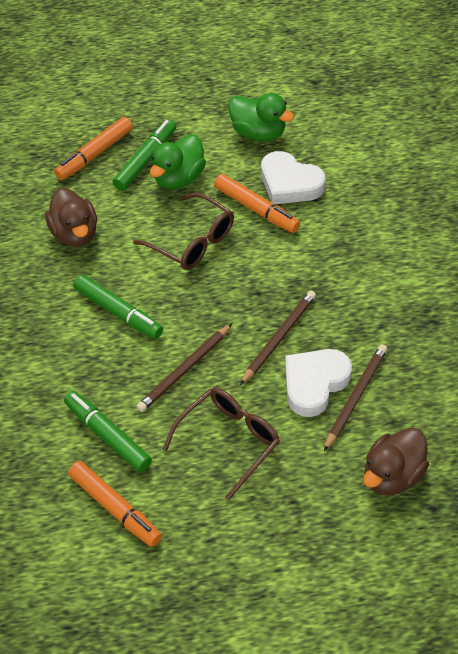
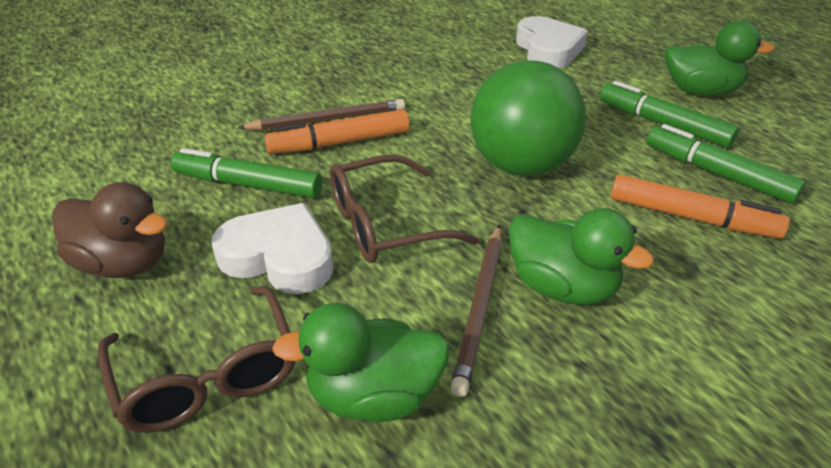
brown duck: [45,188,97,247] [363,428,429,496] = 2 -> [52,182,168,278] = 1
brown pencil: [136,324,232,412] [240,291,316,385] [324,344,387,451] = 3 -> [238,99,405,130] [450,225,502,397] = 2
green ball: none = 0 -> [470,60,586,176] = 1
green duck: [150,134,206,189] [228,93,294,141] = 2 -> [272,303,450,422] [509,208,654,305] [665,21,775,96] = 3
orange marker: [54,117,133,180] [68,461,162,547] [214,174,300,233] = 3 -> [265,109,410,154] [611,174,790,239] = 2

